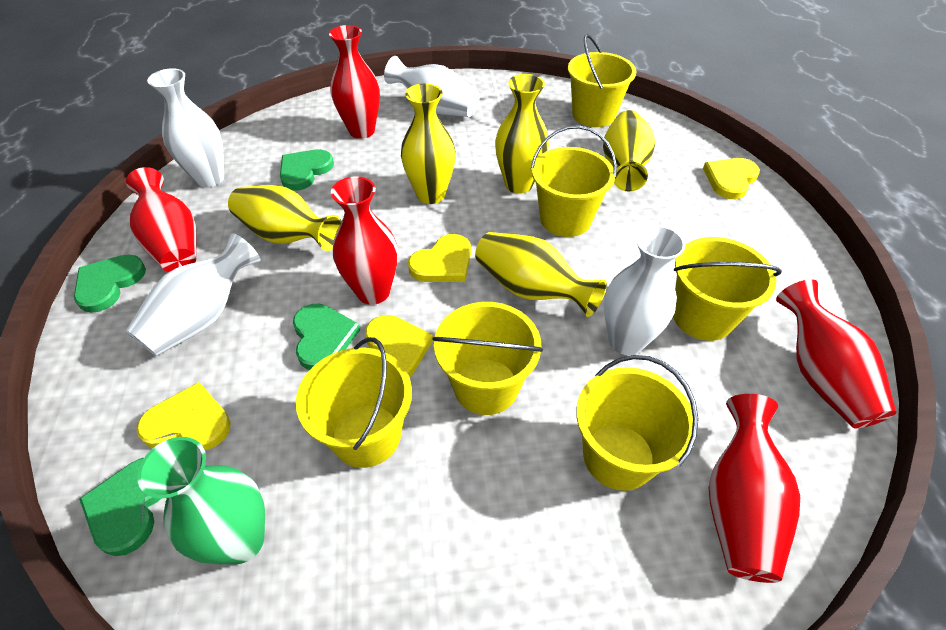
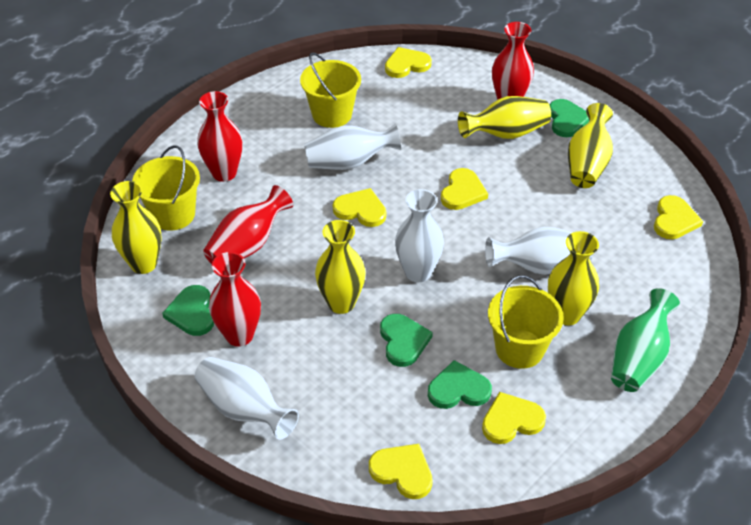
red vase: [126,167,197,272] [329,25,380,139] [331,176,398,305] [708,394,800,583] [776,279,897,428] = 5 -> [197,91,242,182] [203,185,293,264] [209,252,261,347] [492,22,534,100] = 4
yellow bucket: [296,337,412,468] [432,302,543,415] [531,125,617,237] [568,34,636,127] [576,355,698,491] [673,237,782,341] = 6 -> [132,145,200,231] [300,52,361,128] [488,275,564,369] = 3
yellow heart: [137,382,231,450] [365,315,433,377] [408,234,471,282] [703,158,760,199] = 4 -> [333,188,386,227] [369,444,433,499] [385,47,432,78] [441,168,488,210] [482,392,546,444] [654,195,703,239] = 6

